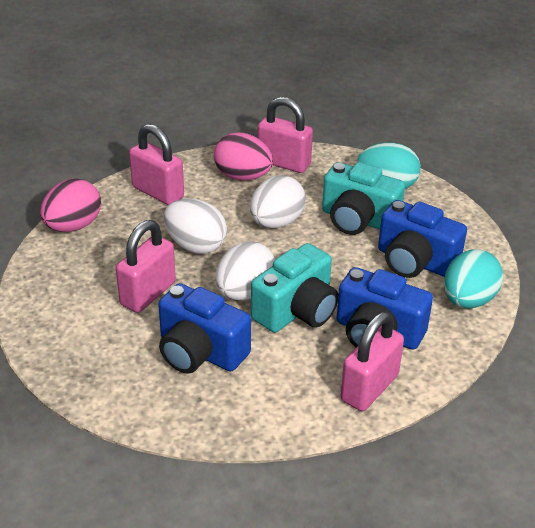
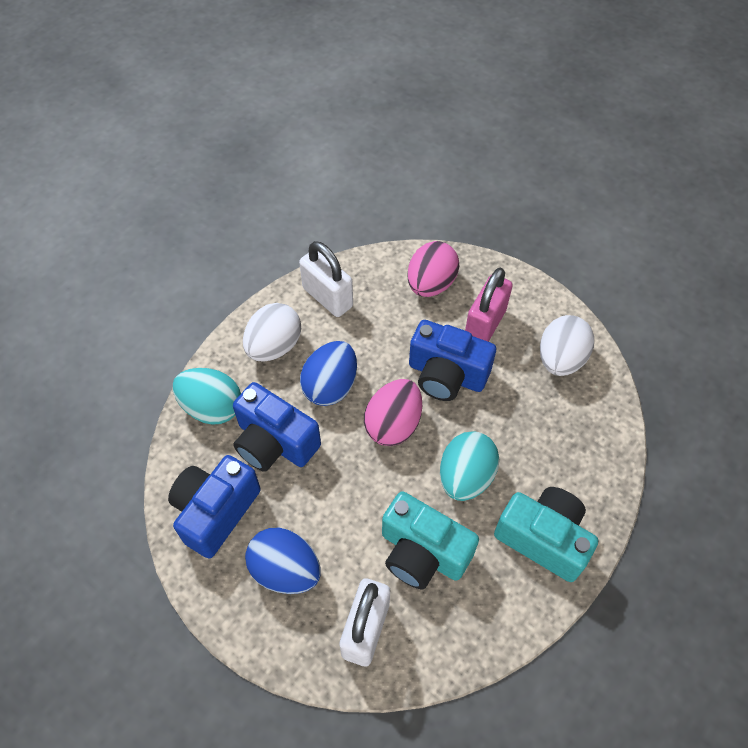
blue egg: none = 0 -> [245,527,321,594] [300,341,357,406] = 2
pink padlock: [116,220,176,313] [129,124,184,205] [258,97,313,173] [341,312,404,411] = 4 -> [465,268,513,342] = 1
white egg: [164,198,227,254] [215,241,275,300] [250,175,306,228] = 3 -> [243,303,301,361] [540,315,594,376] = 2
white padlock: none = 0 -> [299,241,353,317] [340,578,390,666] = 2

